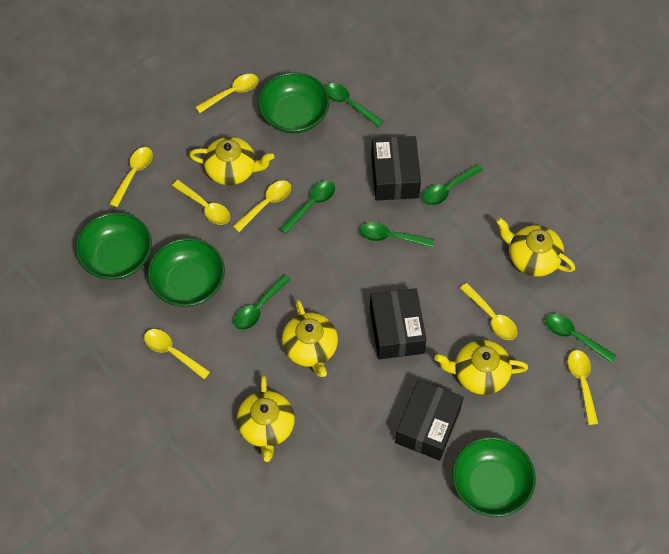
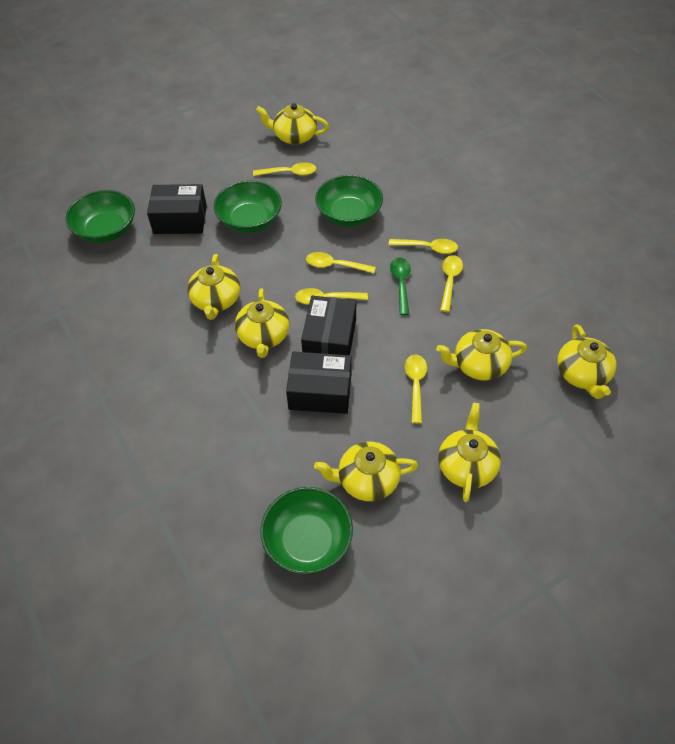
green spoon: [234,274,291,330] [279,181,335,234] [325,83,383,127] [360,222,434,247] [422,164,483,205] [546,314,616,363] = 6 -> [390,258,411,315] = 1
yellow spoon: [109,147,153,207] [144,329,210,379] [172,180,230,225] [195,74,258,113] [233,180,291,232] [460,283,518,340] [568,350,598,425] = 7 -> [253,162,316,176] [295,288,368,304] [306,252,376,273] [389,239,458,254] [405,354,427,424] [440,255,463,312] = 6
yellow teapot: [189,137,274,185] [237,375,295,462] [282,300,338,377] [435,340,528,395] [496,218,575,277] = 5 -> [187,254,240,320] [235,288,290,358] [256,103,329,145] [314,442,418,501] [436,329,527,380] [438,403,501,502] [557,324,616,399] = 7

